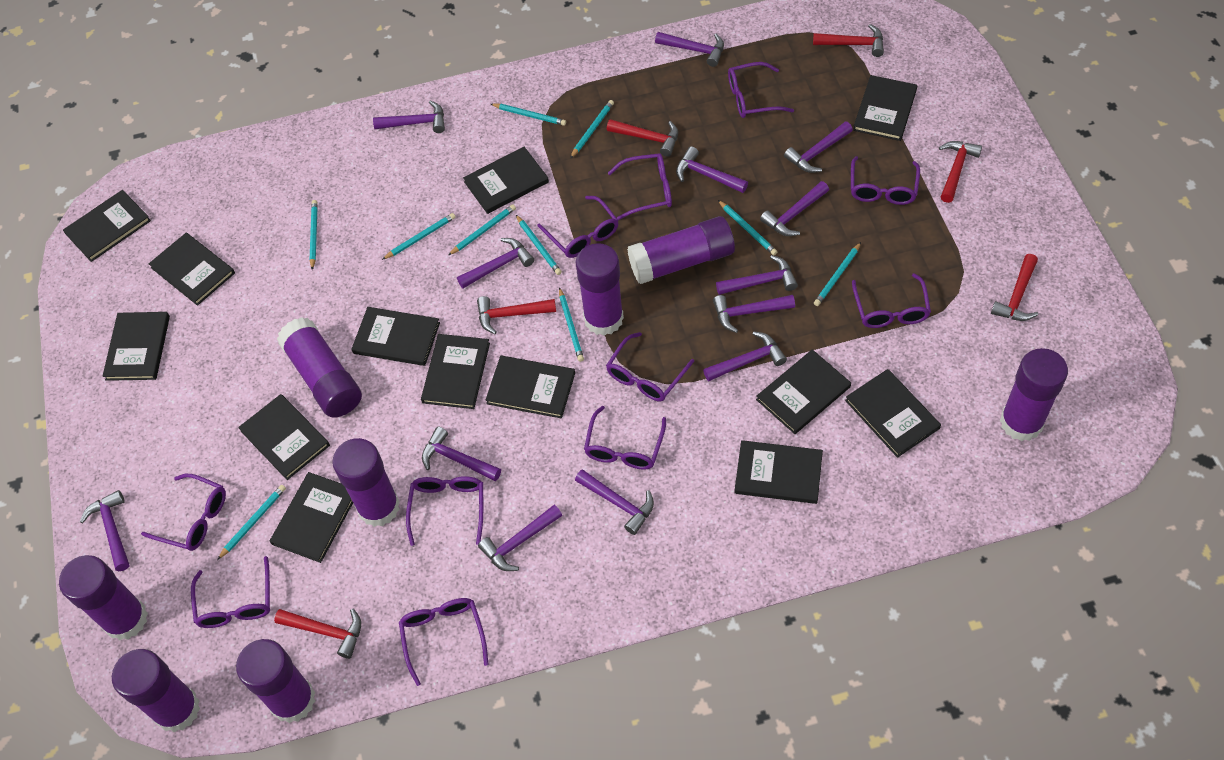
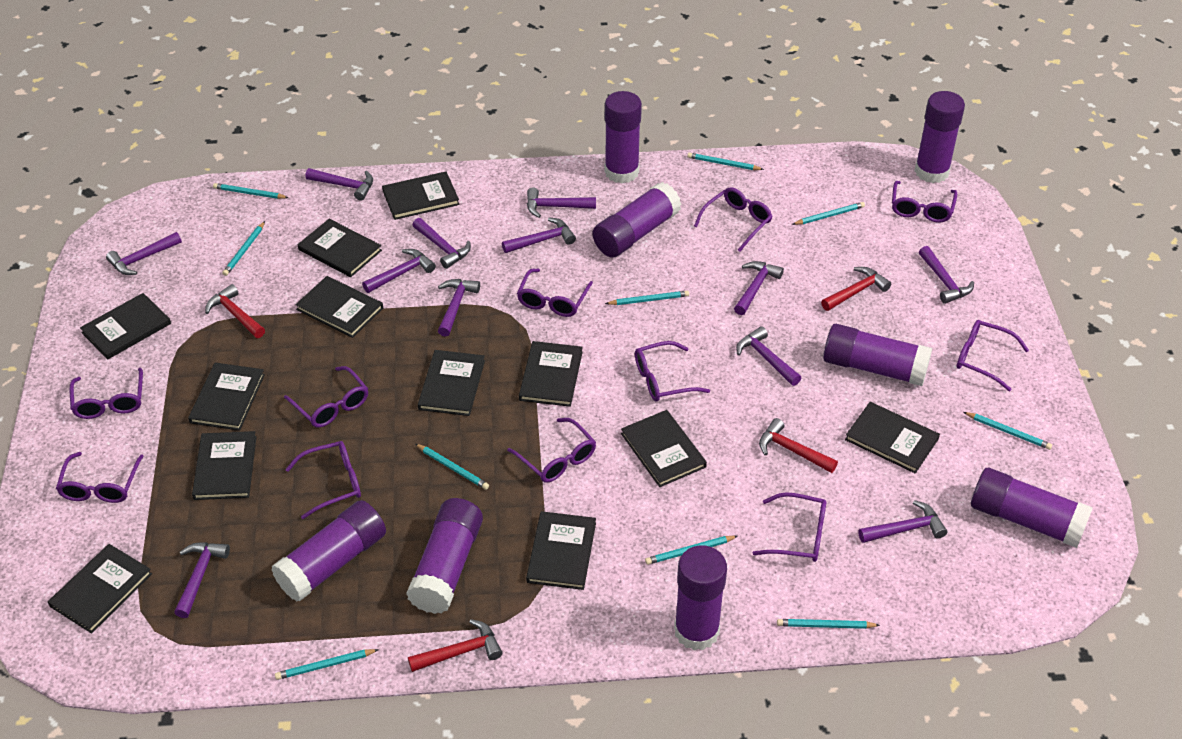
black book: [63,190,151,262] [102,312,170,381] [149,233,235,306] [238,394,330,480] [270,472,353,563] [351,307,440,366] [421,334,490,409] [463,147,549,214] [485,356,575,418] [734,440,823,504] [756,349,851,434] [845,369,941,458] [853,75,917,141] = 13 -> [48,544,152,634] [80,293,171,359] [188,363,265,431] [192,431,257,500] [295,276,383,338] [298,219,382,277] [382,172,459,220] [418,350,485,416] [519,341,583,407] [526,511,596,590] [621,410,707,487] [845,402,940,473] = 12
purple hammer: [80,490,130,571] [373,100,445,133] [422,427,501,481] [457,238,534,288] [478,505,562,571] [575,469,654,535] [655,32,724,67] [676,146,748,193] [703,331,787,382] [713,295,795,333] [716,255,798,295] [760,181,829,236] [784,121,853,173] = 13 -> [106,232,182,275] [174,542,230,618] [305,168,373,201] [362,249,436,293] [412,218,471,269] [438,279,480,336] [502,218,576,253] [527,187,596,218] [734,261,784,315] [736,326,801,386] [859,500,947,543] [919,246,974,304] = 12
red hammer: [274,609,361,659] [477,296,556,334] [607,119,678,157] [813,24,884,57] [939,141,982,203] [991,254,1038,321] = 6 -> [205,284,265,338] [408,619,502,672] [759,418,838,473] [821,267,891,311] = 4

